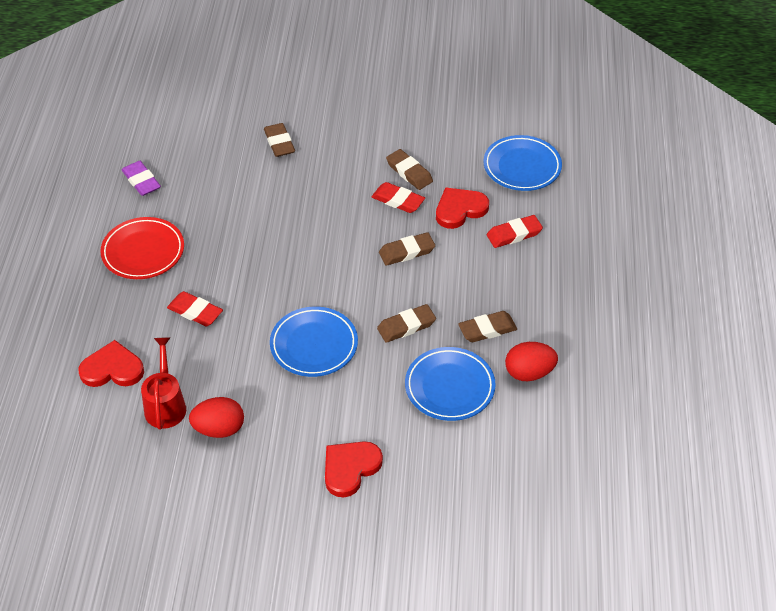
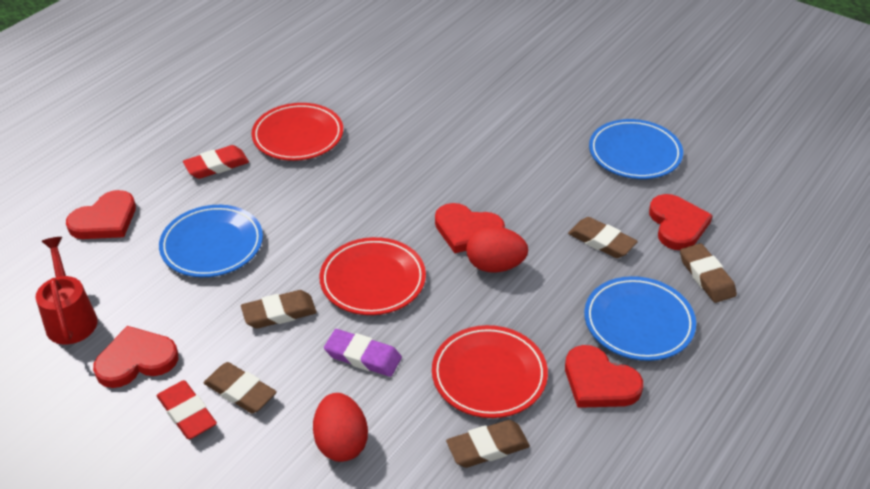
red eraser: [167,291,223,326] [371,182,425,213] [487,215,543,248] = 3 -> [157,380,217,439] [183,145,249,179] = 2
red heart: [78,340,144,387] [325,441,383,498] [436,187,489,229] = 3 -> [66,190,136,239] [93,326,178,388] [435,203,505,253] [565,345,643,408] [649,194,713,250] = 5
red plate: [100,217,184,279] = 1 -> [251,103,343,161] [319,237,426,315] [432,325,548,418] = 3

